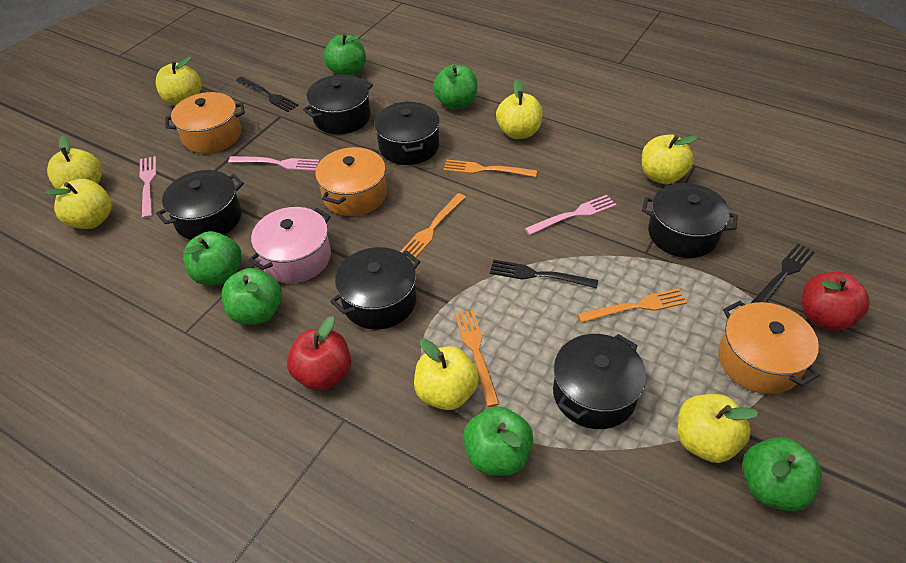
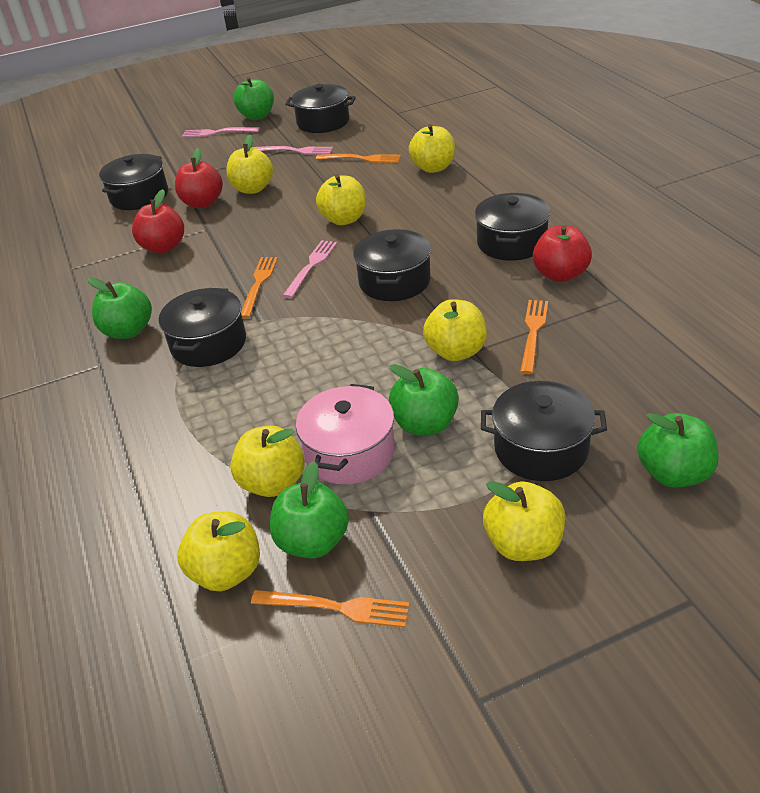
black fork: [236,77,299,112] [490,260,598,288] [751,244,815,303] = 3 -> none = 0
green apple: [183,231,242,285] [222,268,282,325] [324,33,366,76] [433,64,477,109] [463,406,533,476] [742,437,822,511] = 6 -> [88,278,152,339] [234,77,274,120] [270,461,349,559] [389,364,459,435] [637,413,719,488] = 5
orange pot: [165,92,245,153] [315,147,387,216] [718,301,820,394] = 3 -> none = 0
red apple: [287,316,351,391] [802,272,870,331] = 2 -> [132,189,184,253] [175,148,223,208] [533,225,592,282] = 3

